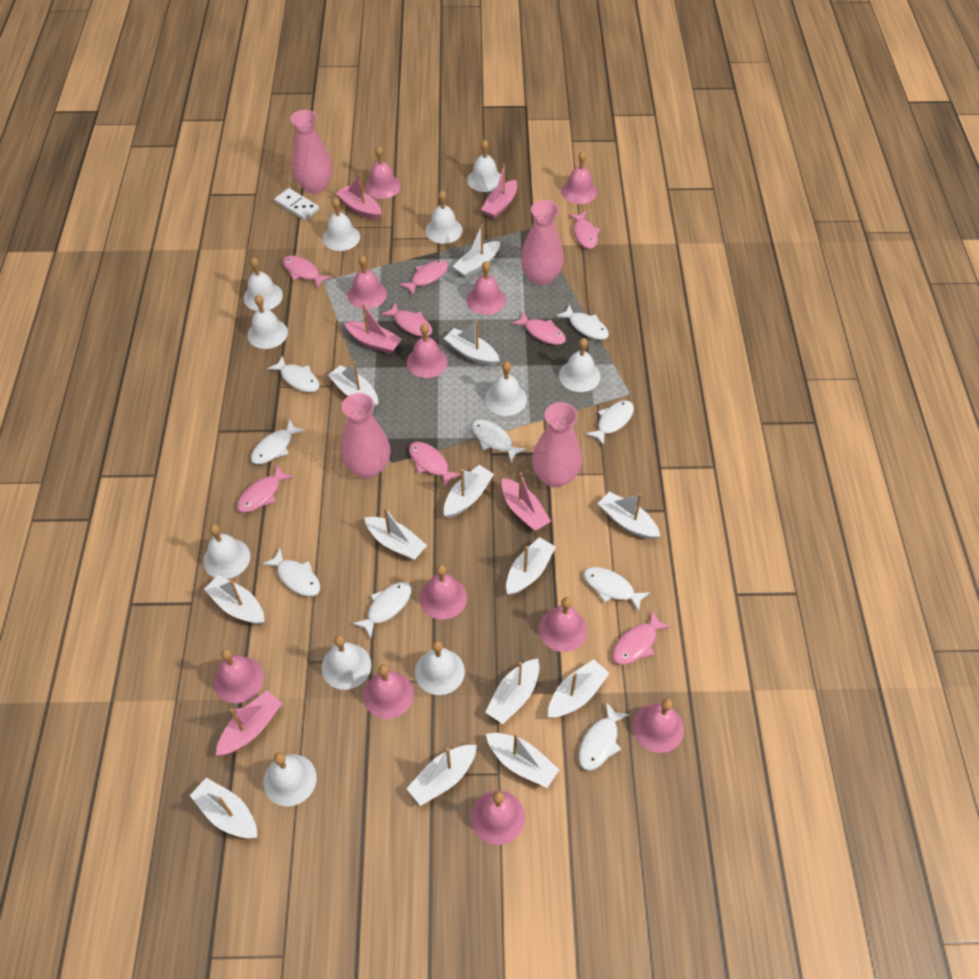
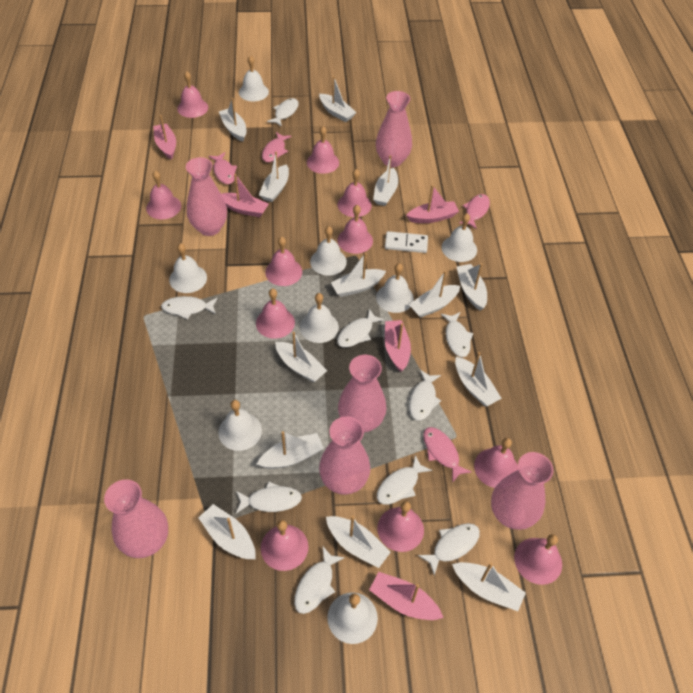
pink fish: [237,464,294,513] [283,255,332,288] [381,303,432,337] [399,260,448,296] [409,442,461,488] [511,311,566,345] [568,211,600,249] [612,611,671,665] = 8 -> [209,152,237,184] [262,132,292,162] [423,427,472,483] [459,194,490,229] = 4
pink vase: [290,110,333,194] [341,393,390,478] [521,200,564,285] [532,402,582,487] = 4 -> [104,479,168,558] [186,157,227,236] [319,416,370,495] [338,355,386,433] [376,91,412,167] [491,452,553,530] = 6
white bell: [203,524,250,579] [244,257,283,311] [247,295,288,349] [263,753,317,807] [321,635,371,690] [323,198,360,251] [415,640,465,695] [425,191,463,244] [467,140,501,192] [485,361,527,416] [559,338,600,392] = 11 -> [169,243,207,293] [218,400,262,451] [239,55,269,101] [300,293,339,343] [310,226,347,276] [327,592,378,644] [376,263,414,313] [442,213,477,262] = 8

